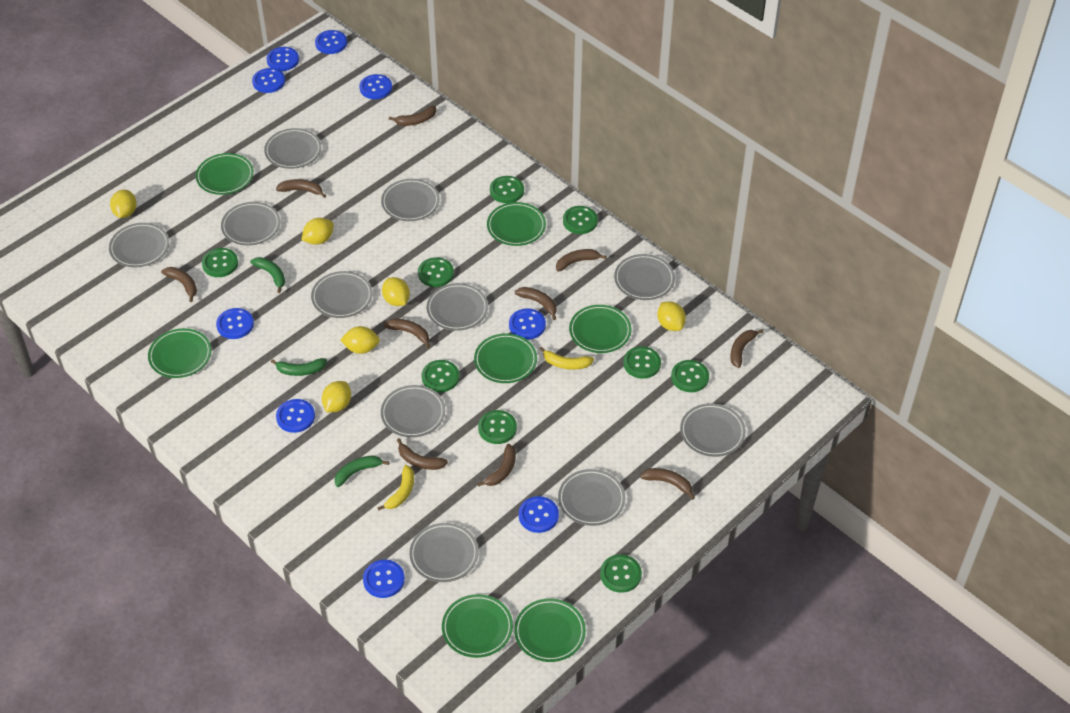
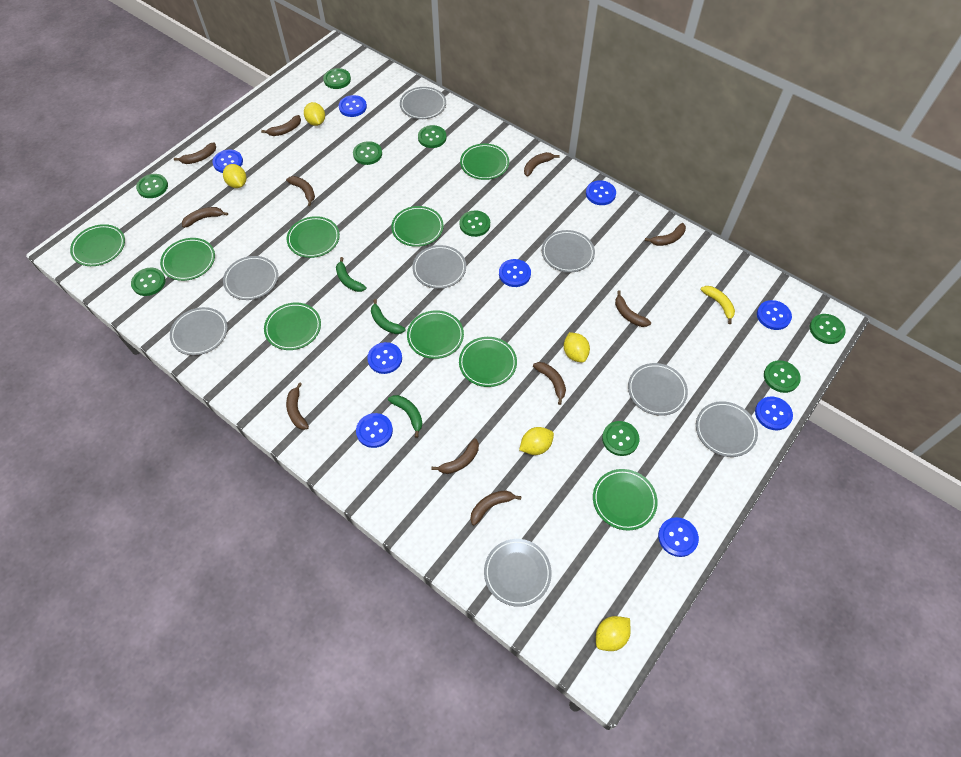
brown banana: [161,267,197,302] [276,179,326,198] [384,319,430,348] [389,106,436,126] [397,438,448,470] [477,444,516,487] [515,287,557,320] [556,249,607,272] [640,468,695,500] [730,329,763,368] = 10 -> [174,142,216,164] [182,207,228,228] [261,115,301,136] [286,176,315,206] [286,382,309,430] [431,438,479,474] [470,490,521,526] [524,152,560,177] [533,362,566,405] [615,290,651,327] [645,223,686,246] = 11
green plate: [148,328,212,378] [196,153,254,195] [442,594,513,658] [474,333,537,383] [487,202,546,246] [514,598,586,662] [569,305,631,353] = 7 -> [70,224,125,266] [160,238,215,281] [264,303,321,350] [287,216,340,258] [391,206,444,247] [407,310,464,359] [459,337,517,387] [460,144,509,180] [593,469,658,531] = 9
grey plate: [109,223,169,267] [221,202,280,246] [264,128,321,169] [311,271,373,318] [381,179,440,221] [381,385,445,438] [409,523,479,582] [427,283,488,331] [558,469,626,526] [614,254,675,300] [680,403,746,457] = 11 -> [170,307,228,355] [223,256,278,300] [400,87,446,119] [412,245,466,289] [484,539,552,607] [542,230,595,273] [628,363,688,416] [696,401,758,457] = 8
yellow banana: [377,465,414,510] [539,346,594,370] = 2 -> [701,286,735,324] = 1
yellow lemon: [110,190,137,218] [301,218,334,245] [322,381,351,412] [340,326,380,354] [382,277,410,306] [657,301,686,331] = 6 -> [223,164,246,188] [304,102,325,126] [519,427,554,455] [564,332,590,363] [596,616,631,651] = 5

